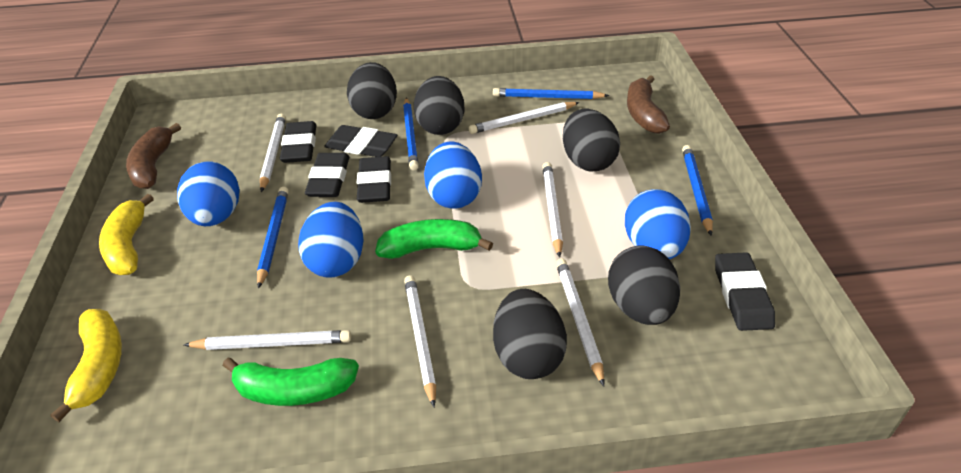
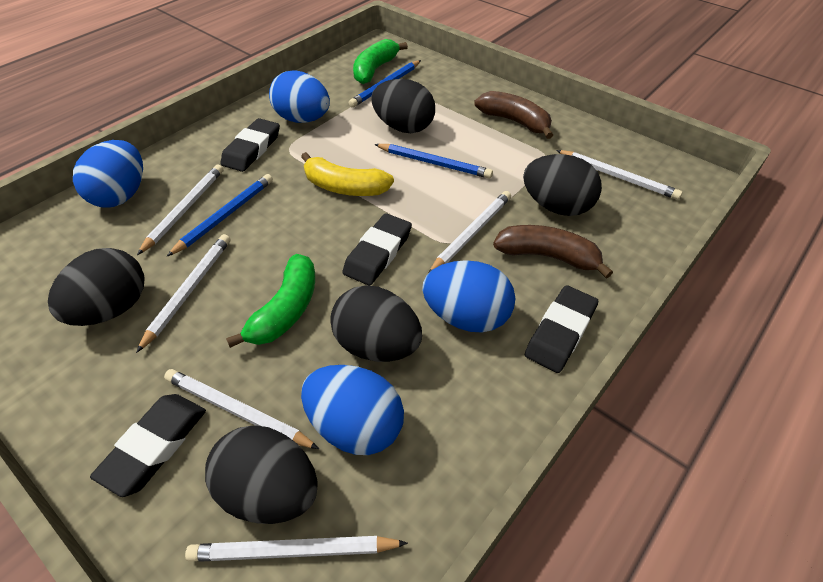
black eraser: [280,121,317,163] [305,153,350,197] [324,125,397,157] [357,156,391,203] [715,252,775,331] = 5 -> [90,394,206,497] [221,118,280,172] [342,213,412,286] [525,285,598,373] = 4
blue pencil: [257,187,289,289] [403,97,419,171] [493,88,609,99] [682,145,713,236] = 4 -> [167,174,273,256] [349,60,421,107] [374,144,493,179] = 3
yellow banana: [50,309,122,422] [99,194,154,275] = 2 -> [301,152,394,196] = 1

